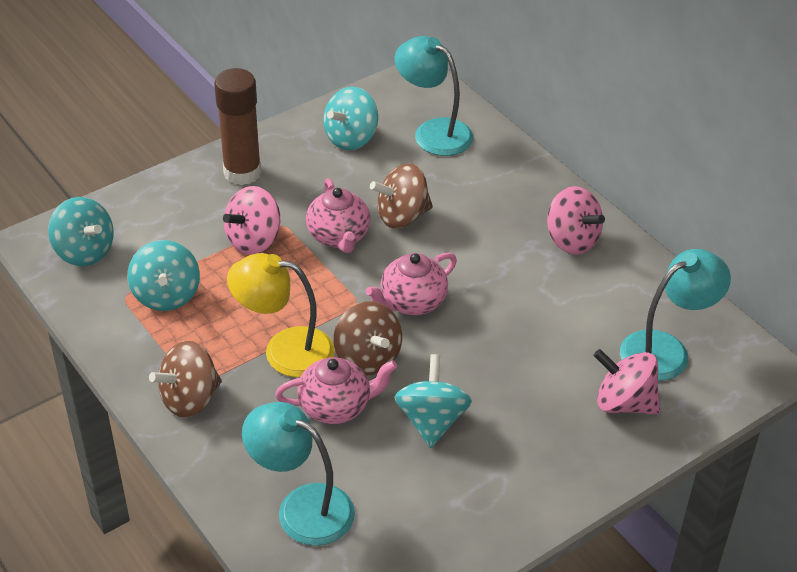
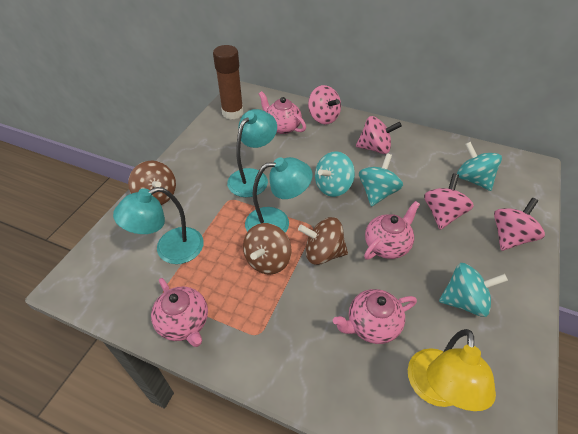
pink spinning top: [223,186,280,255] [547,186,605,255] [593,349,660,415] = 3 -> [308,85,341,124] [356,116,402,154] [424,173,474,230] [494,198,545,251] = 4
pink teapot: [275,357,397,424] [306,178,371,253] [366,252,457,315] = 3 -> [151,278,208,347] [259,91,306,134] [333,289,417,344] [364,201,420,260] = 4

